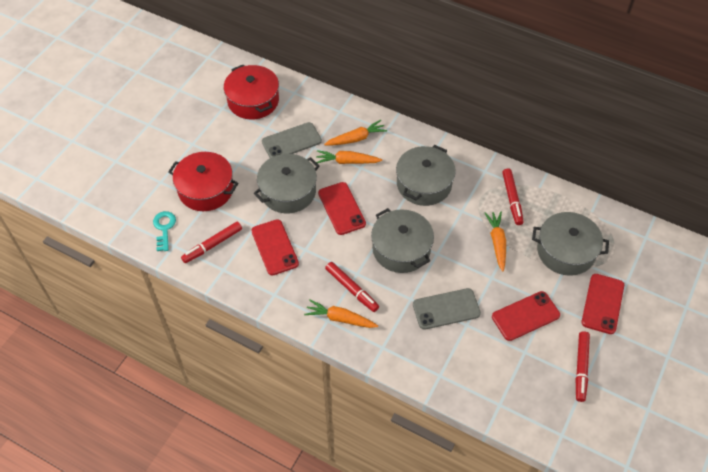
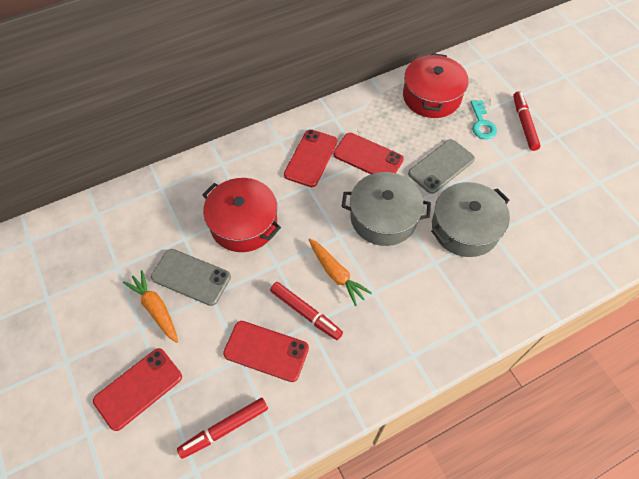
grey pot: [254,154,320,213] [371,208,434,273] [396,145,456,206] [532,212,609,276] = 4 -> [341,172,431,246] [431,182,510,257] = 2
orange carrot: [304,300,378,328] [316,150,382,164] [324,120,387,146] [485,212,506,272] = 4 -> [123,270,178,343] [308,238,372,306] = 2
red marker: [181,221,242,263] [325,262,379,312] [502,168,524,225] [576,331,590,402] = 4 -> [177,398,268,459] [270,282,343,340] [513,91,541,151] = 3

